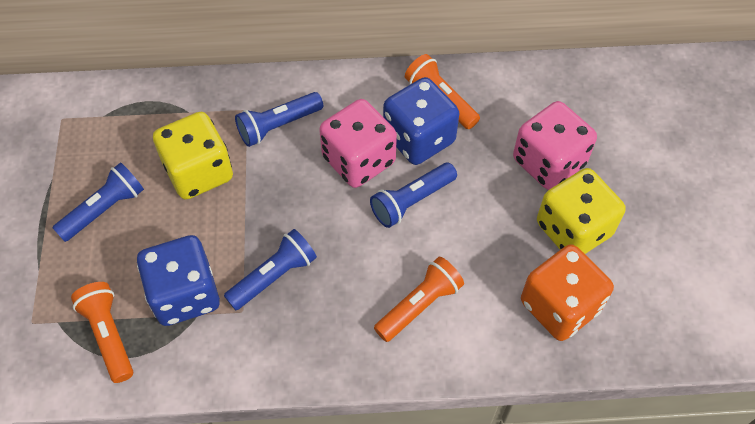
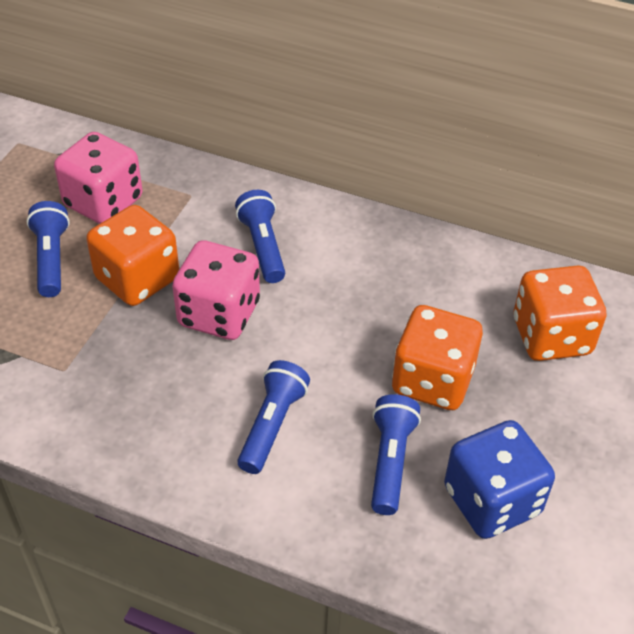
blue dice: [137,235,220,326] [383,77,459,165] = 2 -> [444,420,555,539] = 1
orange dice: [521,244,614,341] = 1 -> [86,205,179,306] [392,305,483,410] [514,265,606,361] = 3
orange flashlight: [71,282,133,383] [374,257,464,342] [405,54,480,129] = 3 -> none = 0
yellow dice: [153,112,233,200] [537,168,626,254] = 2 -> none = 0

